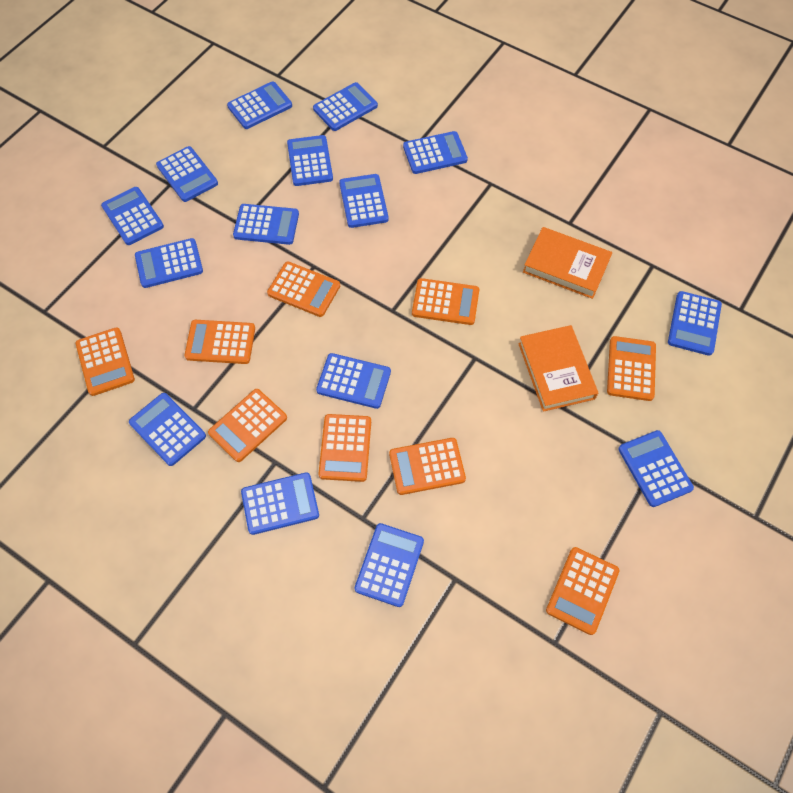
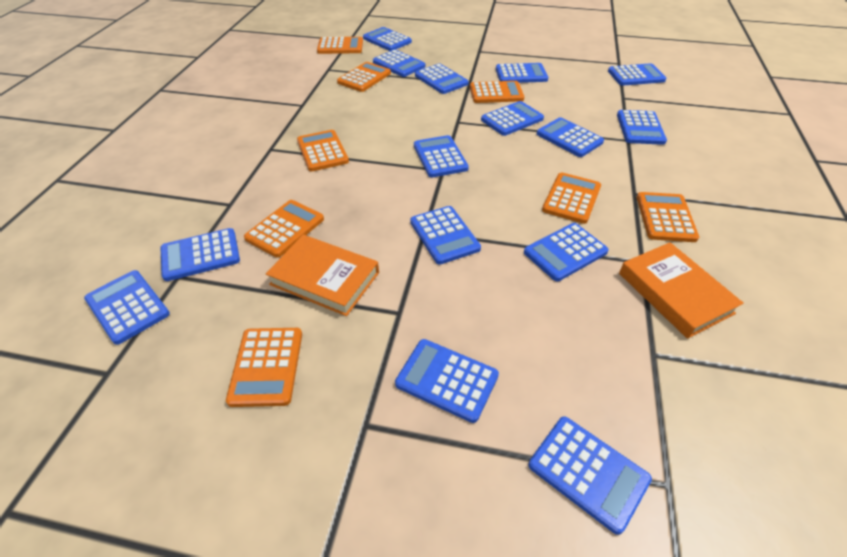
orange calculator: [76,327,135,396] [184,320,255,364] [208,389,287,462] [267,262,340,317] [318,414,371,482] [389,438,466,495] [412,278,479,325] [546,547,620,635] [607,336,656,401] = 9 -> [226,328,302,407] [244,200,324,258] [297,130,349,171] [317,37,363,54] [337,62,391,92] [470,81,524,103] [542,172,601,224] [637,192,699,242] = 8

